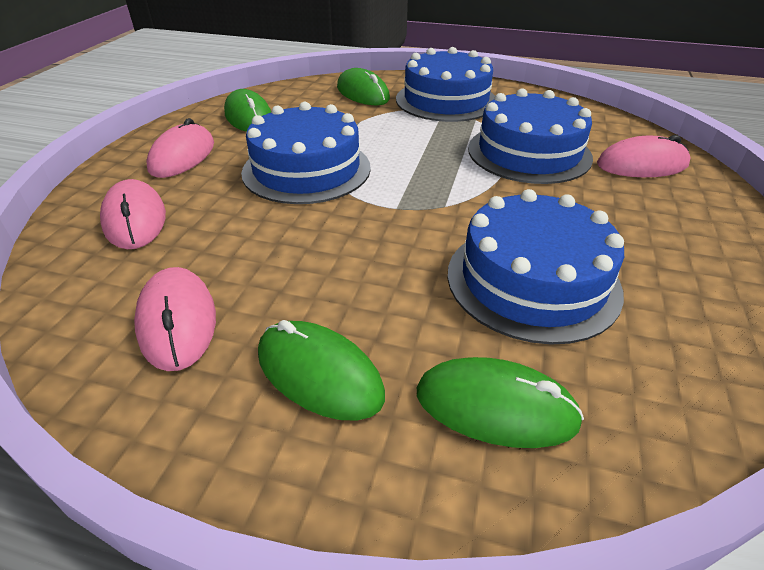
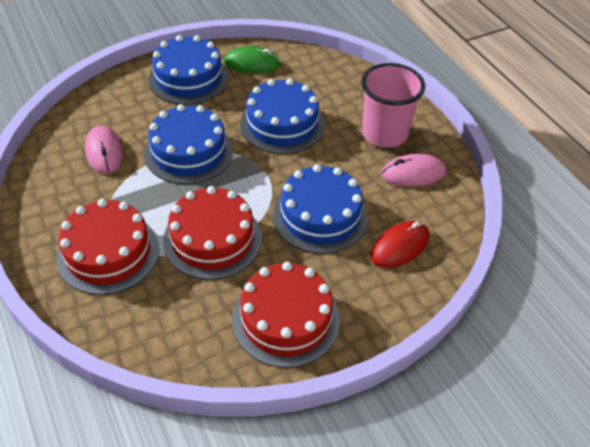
green mouse: [224,89,271,132] [258,320,385,421] [337,68,390,105] [417,357,584,448] = 4 -> [224,46,281,73] = 1
pink cup: none = 0 -> [361,63,425,147] = 1
pink mouse: [100,179,166,249] [134,267,216,371] [146,118,214,178] [597,135,691,177] = 4 -> [85,126,123,174] [381,154,446,187] = 2
red cake: none = 0 -> [57,199,159,295] [163,186,262,280] [232,262,340,368] = 3
red mouse: none = 0 -> [371,221,429,268] = 1

